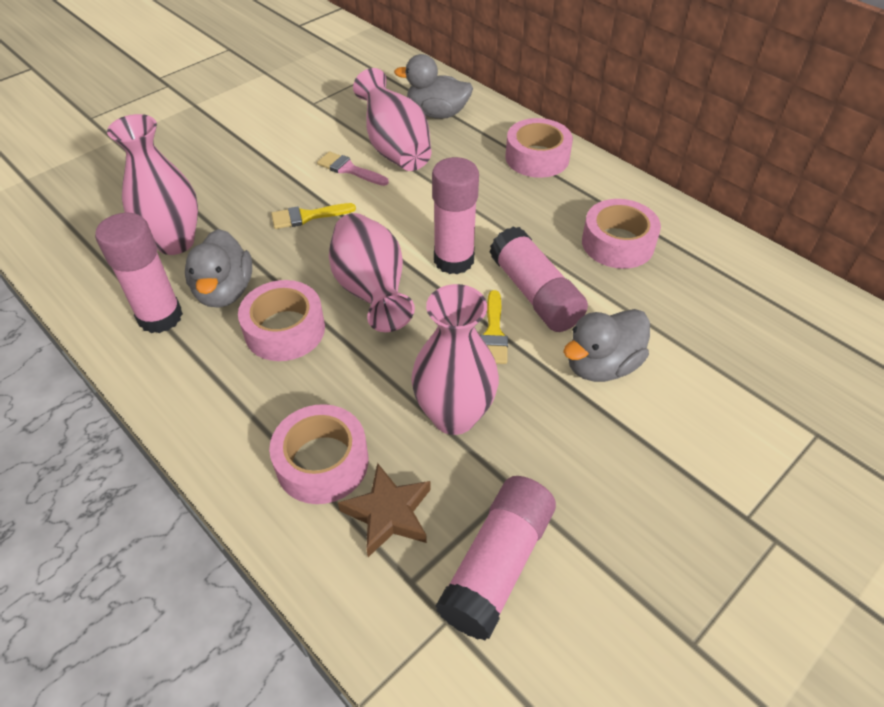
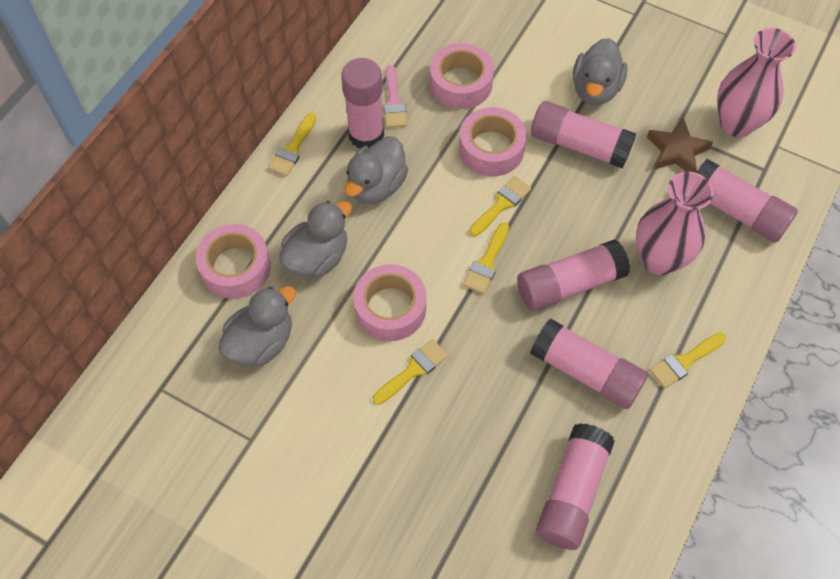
grey duck: [185,229,252,308] [394,54,473,119] [563,309,650,382] = 3 -> [218,286,297,366] [279,201,352,278] [345,136,408,204] [573,38,627,105] = 4
pink glue stick: [95,213,183,333] [432,157,479,274] [436,476,556,641] [490,226,588,332] = 4 -> [341,58,384,148] [517,239,630,311] [530,318,648,409] [531,101,636,169] [536,423,615,550] [696,159,798,243] = 6
pink vase: [107,114,198,255] [329,213,415,332] [353,68,431,171] [411,284,499,435] = 4 -> [636,172,714,275] [717,28,796,137] = 2
yellow brush: [271,203,356,229] [480,290,508,364] = 2 -> [268,113,316,176] [373,339,448,405] [463,222,509,294] [469,176,531,237] [650,333,726,389] = 5

